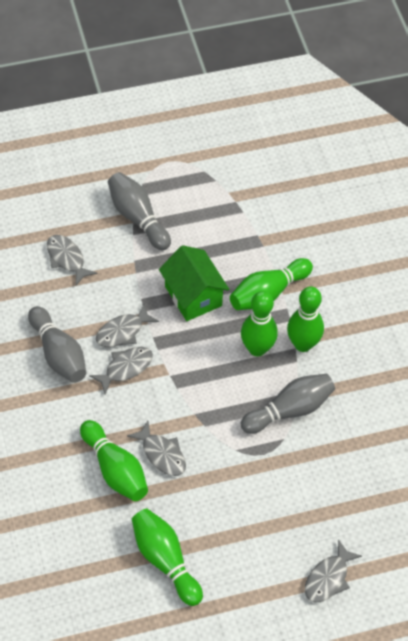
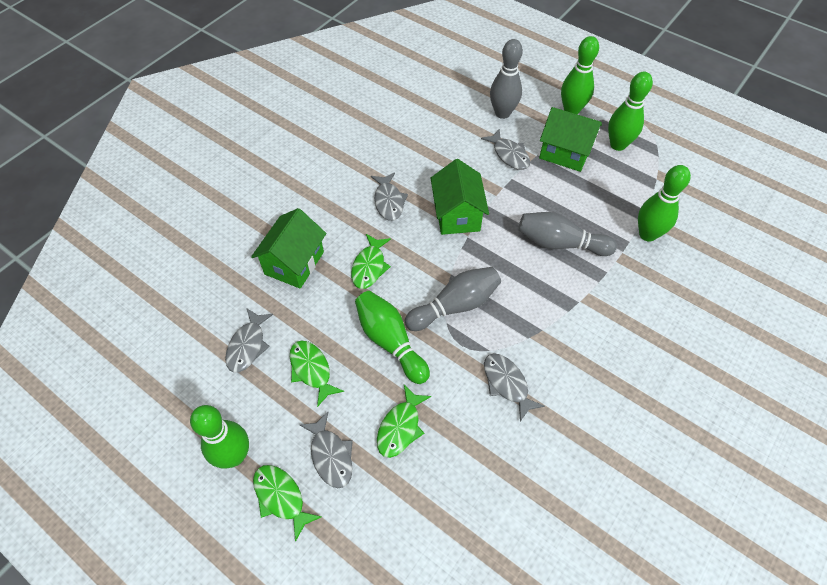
green fish: none = 0 -> [253,465,321,542] [290,340,344,407] [351,234,391,289] [377,385,431,458] = 4
green house: [159,245,229,321] = 1 -> [251,208,327,289] [431,159,489,235] [539,107,602,172] = 3

